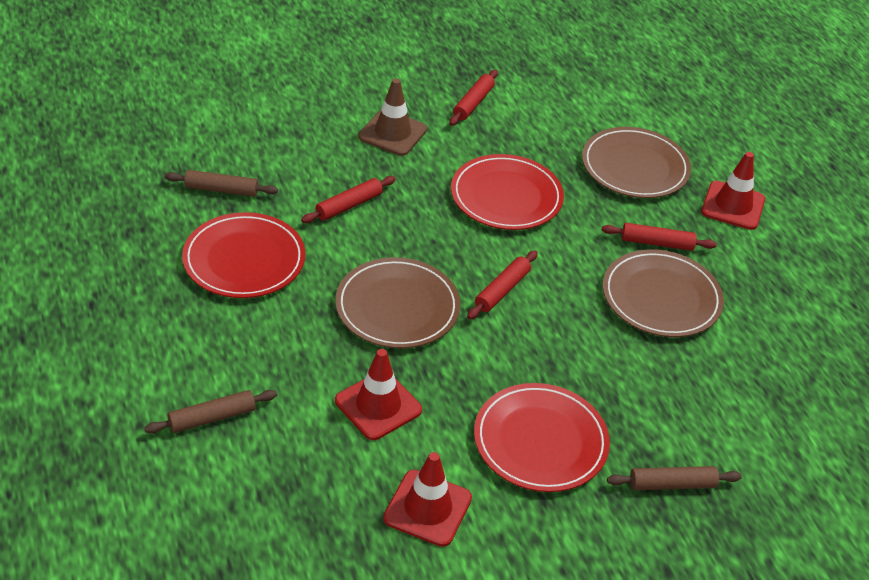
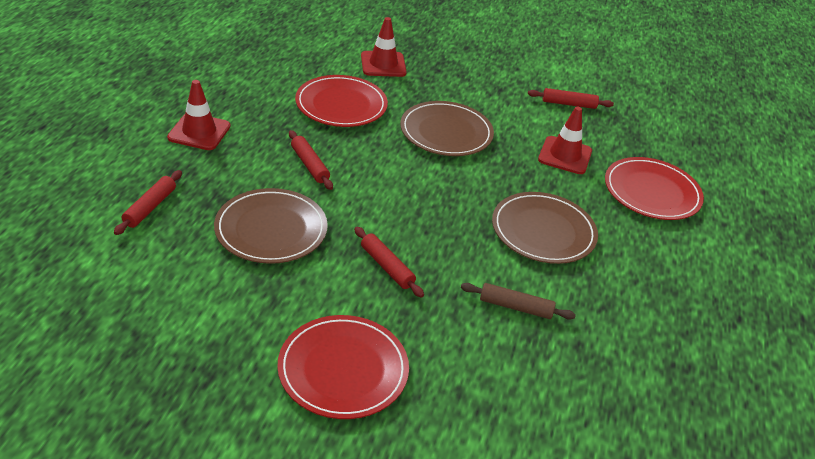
brown rolling pin: [144,390,277,434] [165,170,278,197] [607,466,742,490] = 3 -> [461,283,576,320] = 1
brown traffic cone: [358,78,427,156] = 1 -> none = 0

